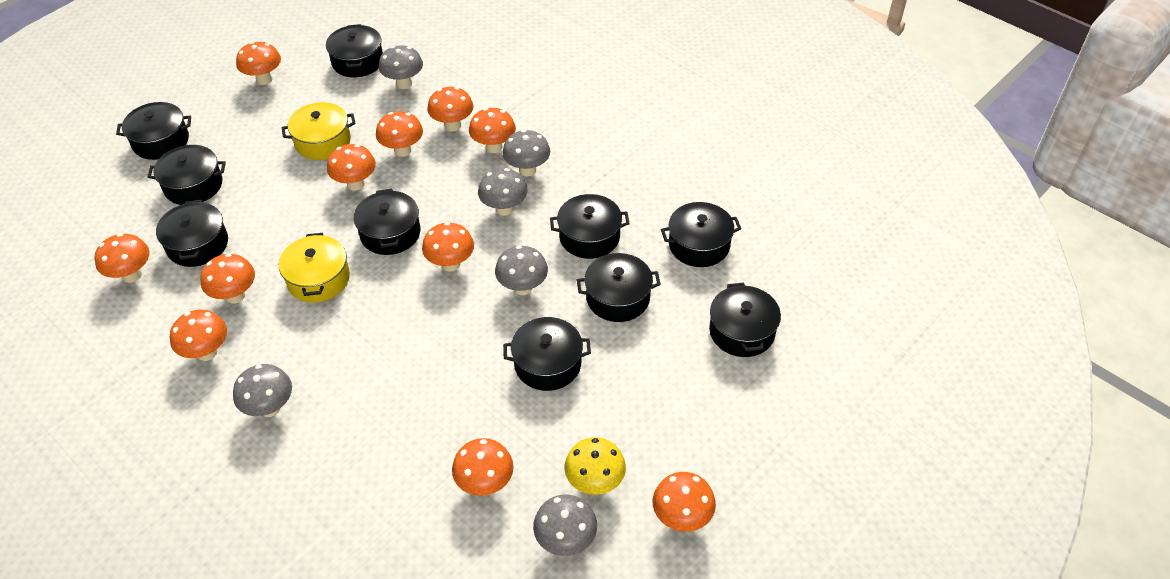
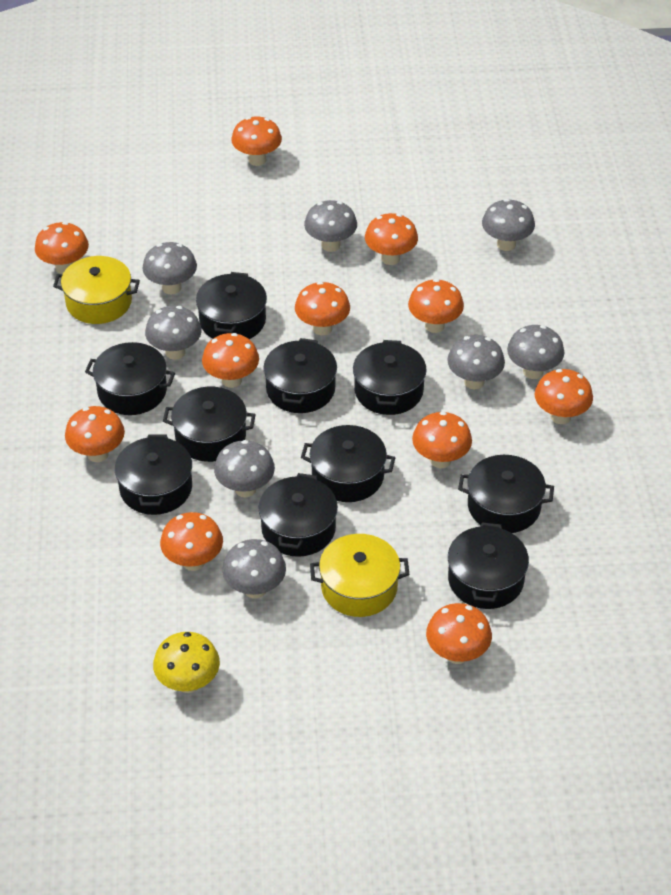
grey mushroom: [233,364,292,417] [379,45,423,89] [478,168,528,216] [495,245,548,295] [502,130,550,176] [533,495,597,556] = 6 -> [143,242,197,295] [145,306,202,360] [214,440,275,497] [222,539,286,598] [304,200,357,252] [447,335,505,389] [482,199,535,251] [507,325,564,379] = 8

